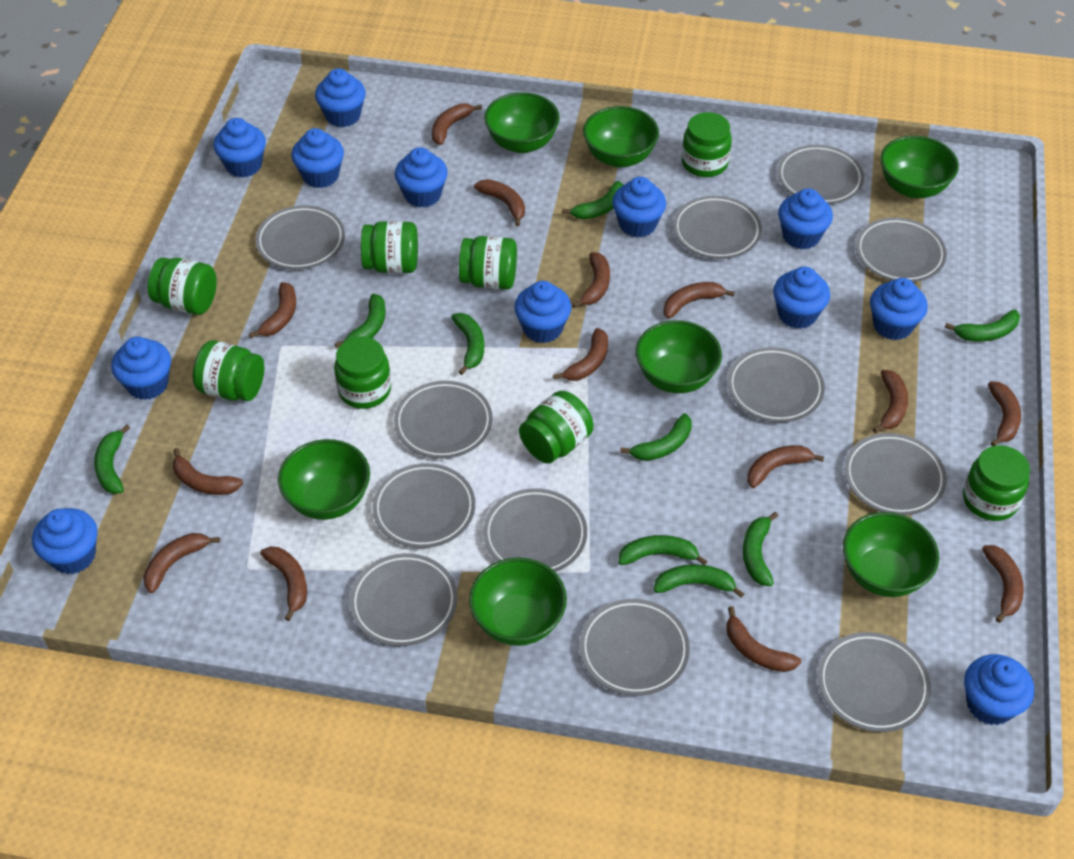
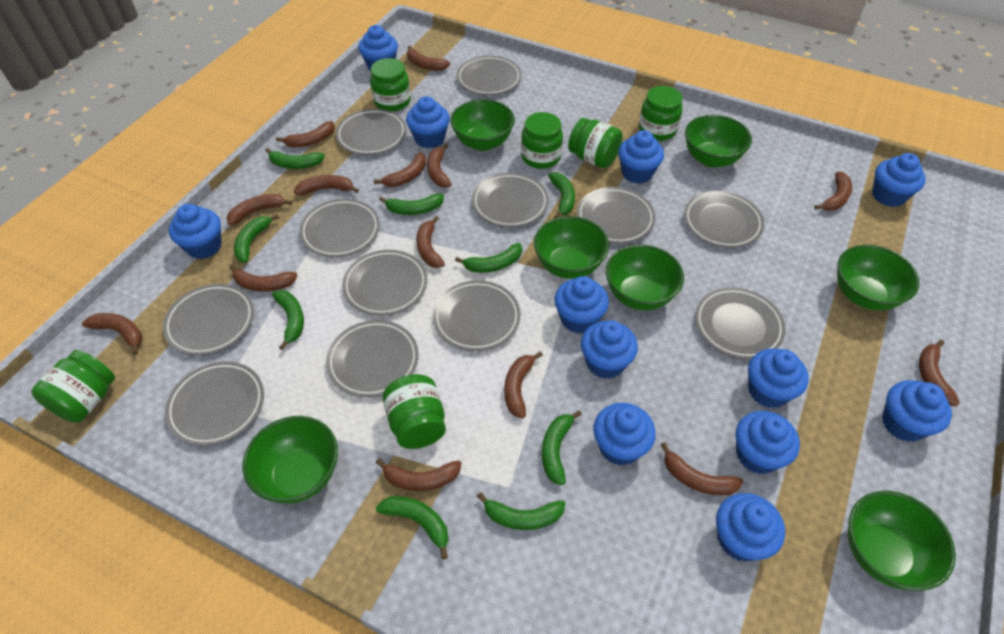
green jar: [148,258,217,315] [193,340,264,401] [334,336,391,409] [361,221,418,273] [459,236,517,290] [519,391,593,463] [682,112,732,177] [963,445,1030,521] = 8 -> [31,350,115,423] [370,58,411,112] [382,374,446,449] [521,112,563,169] [568,118,623,168] [639,86,683,141] = 6

